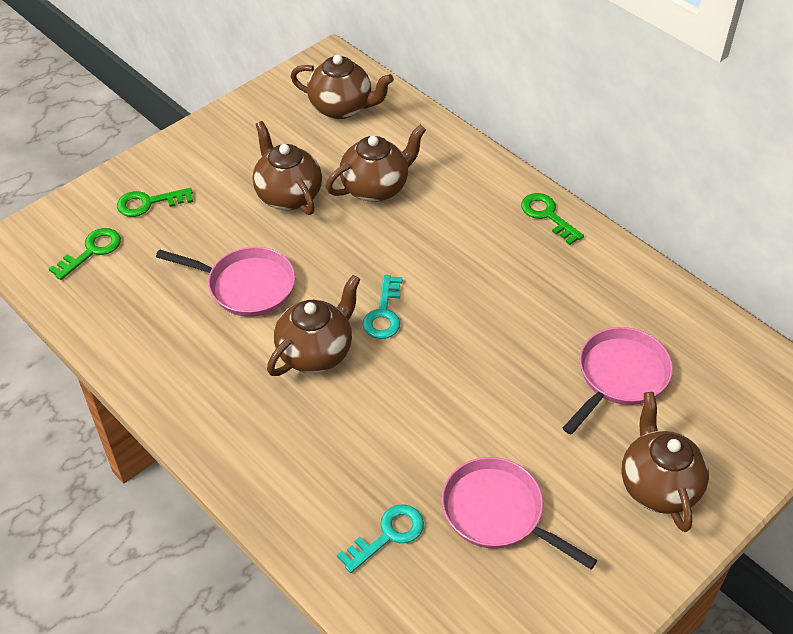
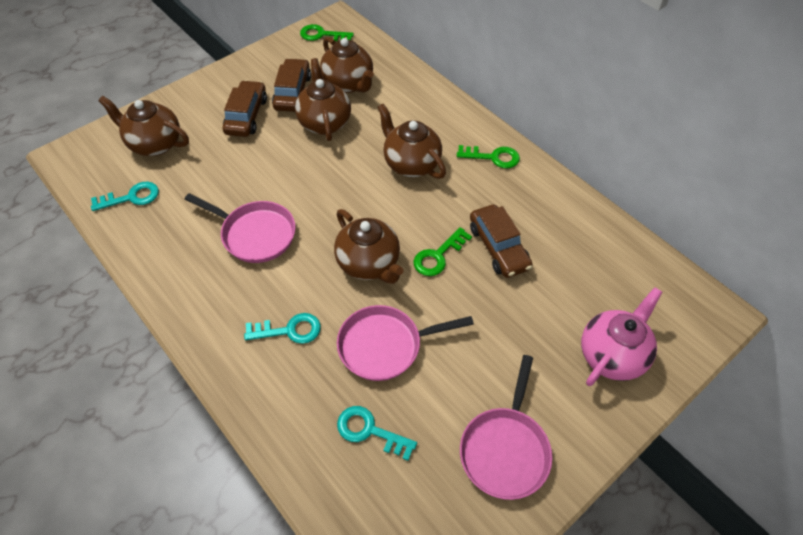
brown car: none = 0 -> [223,80,267,137] [272,58,311,112] [470,205,532,278] = 3
pink teapot: none = 0 -> [581,288,662,386] = 1
turquoise key: [337,504,424,573] [362,275,402,339] = 2 -> [91,182,159,211] [244,313,321,344] [337,406,417,461] = 3

